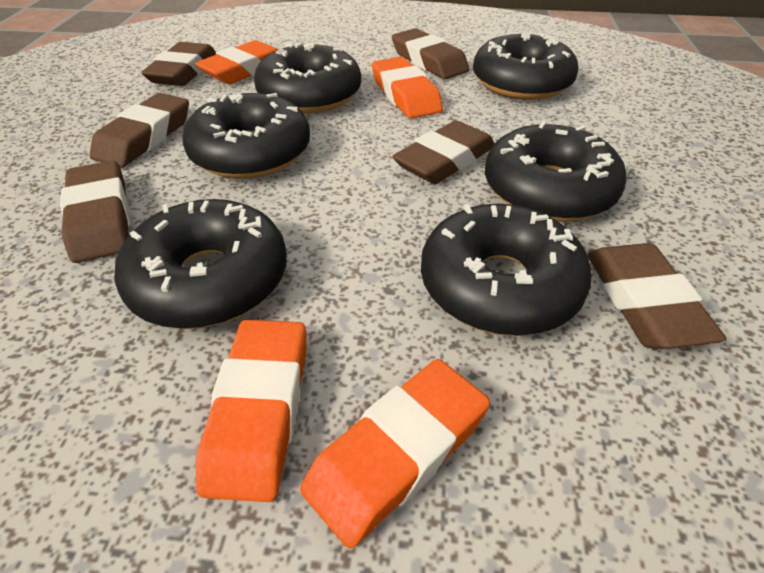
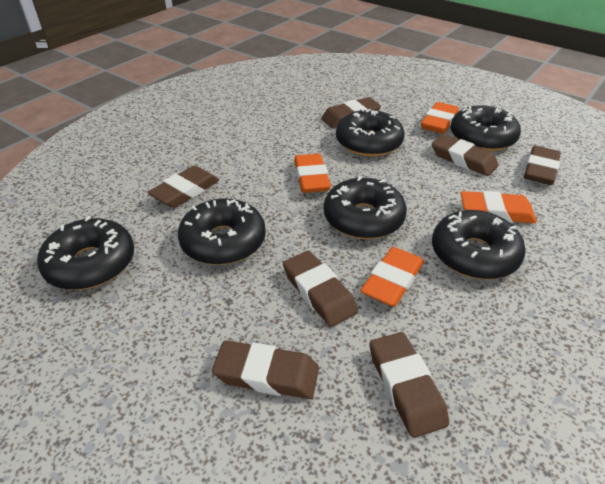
brown eraser: [60,160,130,263] [90,93,189,168] [141,42,216,86] [392,28,469,79] [392,120,495,184] [587,243,727,349] = 6 -> [147,166,219,208] [212,340,319,399] [283,251,358,327] [321,97,381,128] [370,332,449,438] [432,134,499,176] [524,146,561,185] = 7

